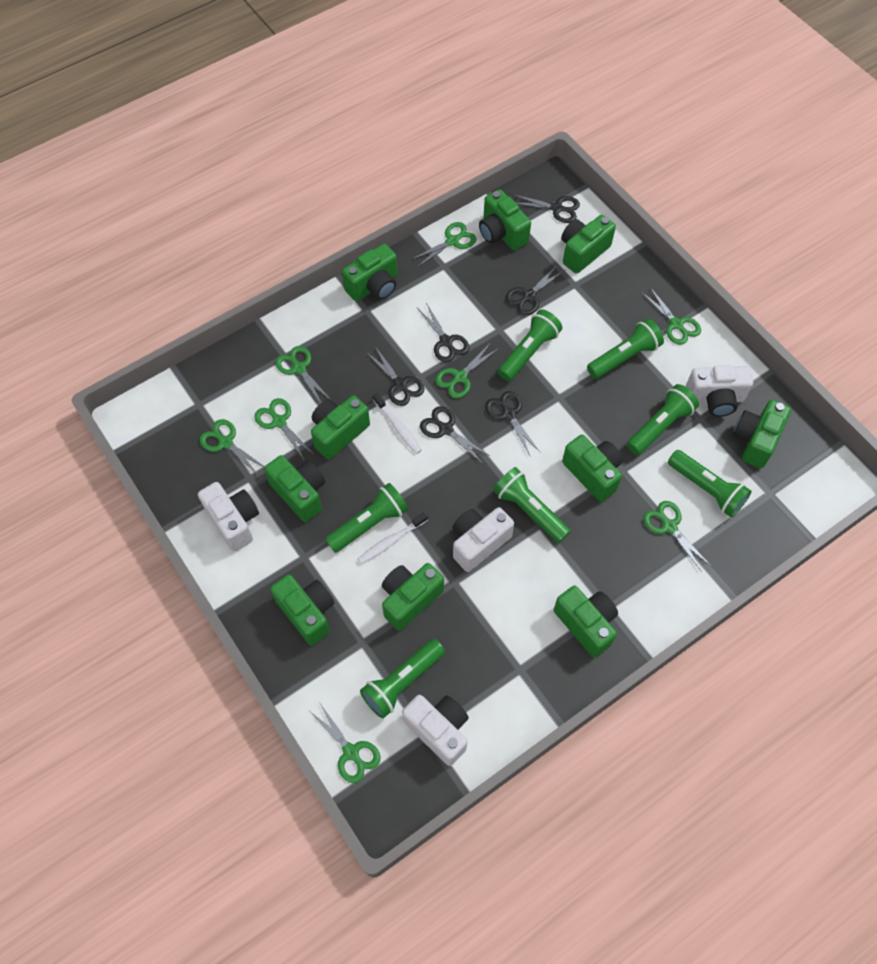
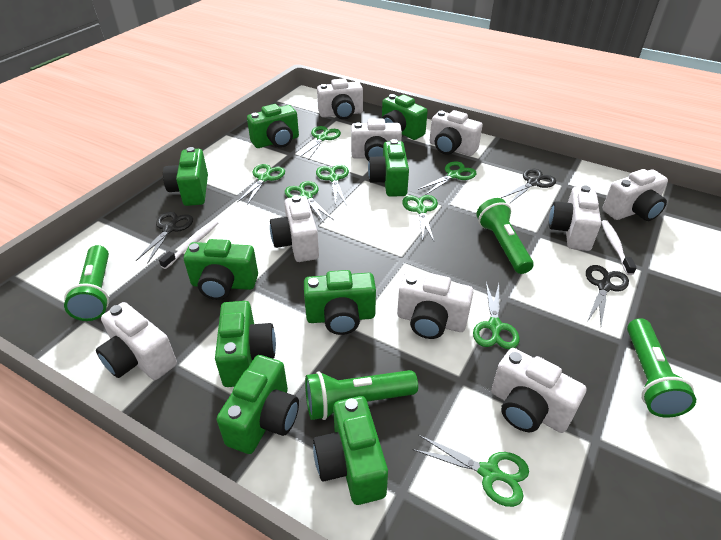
black scissors: [366,346,424,406] [417,303,470,362] [420,406,490,463] [485,391,541,457] [505,264,565,315] [512,194,580,223] = 6 -> [136,212,193,264] [501,169,556,204] [586,265,629,326] = 3
green camera: [264,455,325,522] [270,574,335,645] [311,395,370,459] [342,244,398,301] [382,563,444,631] [479,189,531,251] [554,586,618,657] [561,215,616,274] [562,435,623,502] [733,400,791,468] = 10 -> [163,147,208,206] [184,239,258,300] [215,301,276,387] [217,355,299,454] [247,104,299,148] [304,270,376,335] [313,396,388,505] [368,139,409,197] [382,94,428,140] = 9
green flashlight: [325,483,408,553] [360,639,445,718] [493,467,571,543] [498,309,562,381] [587,319,664,379] [627,384,699,455] [668,450,752,518] = 7 -> [64,245,109,321] [305,370,418,420] [476,198,534,274] [627,318,696,418] = 4
white camera: [198,482,259,552] [402,695,469,766] [453,507,514,572] [686,365,753,417] = 4 -> [96,302,177,380] [270,195,319,262] [317,78,363,119] [351,119,402,161] [397,273,473,339] [429,110,483,156] [491,348,586,433] [549,186,601,251] [602,169,668,221] = 9

